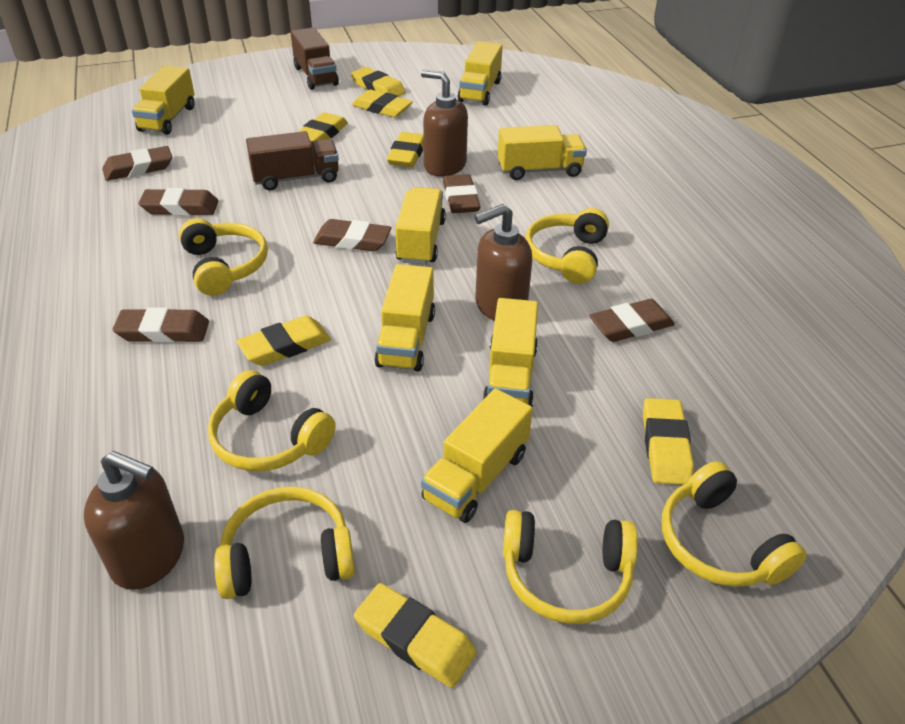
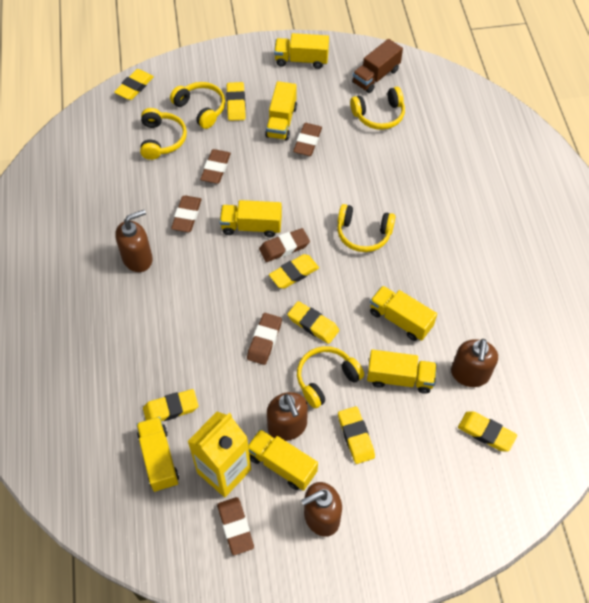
brown soap dispenser: [84,451,184,590] [421,70,468,177] [474,204,532,321] = 3 -> [115,210,153,272] [267,392,308,441] [301,482,342,537] [451,339,498,387] = 4
brown truck: [246,131,339,190] [291,27,339,90] = 2 -> [352,39,403,93] = 1
yellow carton: none = 0 -> [188,412,251,497] = 1
yellow headphones: [179,218,268,296] [208,370,336,471] [214,487,355,599] [503,510,638,624] [525,208,609,284] [662,461,807,587] = 6 -> [140,108,187,160] [170,82,225,129] [297,346,364,408] [337,204,395,252] [350,87,405,130] = 5

